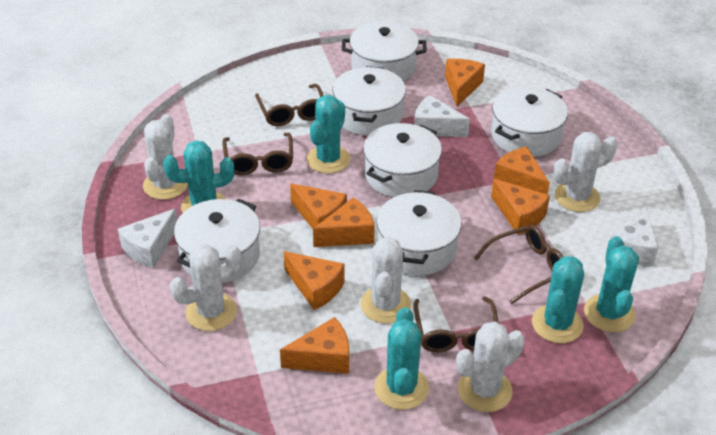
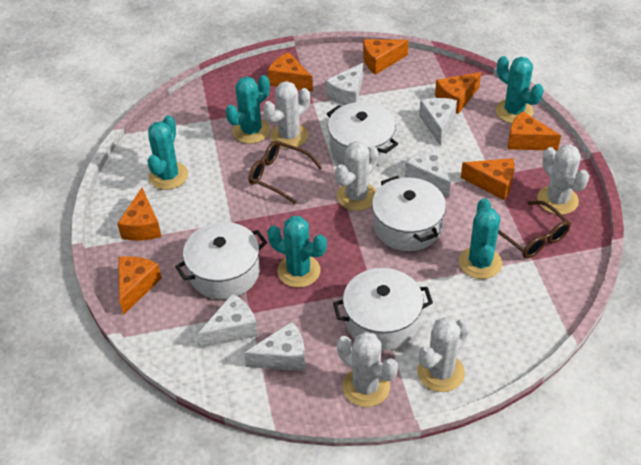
brown glasses: [222,133,293,175] [255,84,324,126] [413,297,498,352] [474,225,564,304] = 4 -> [249,141,322,205] [498,201,571,258] = 2
white cheese: [118,209,177,268] [414,95,470,137] [610,206,658,266] = 3 -> [198,293,258,348] [244,322,305,371] [325,63,363,105] [405,147,451,198] [419,98,457,146] = 5
white pot: [174,199,260,283] [332,66,406,135] [342,22,427,81] [363,123,442,197] [376,190,461,275] [491,86,568,157] = 6 -> [175,222,267,299] [327,102,398,166] [333,268,433,350] [372,176,446,251] = 4

